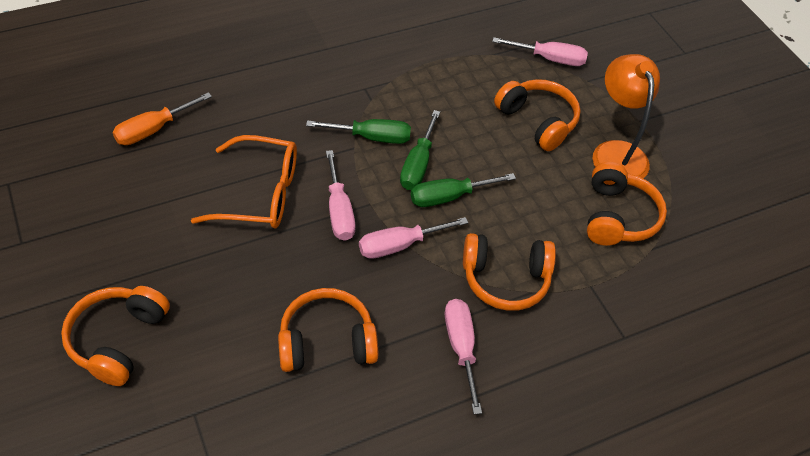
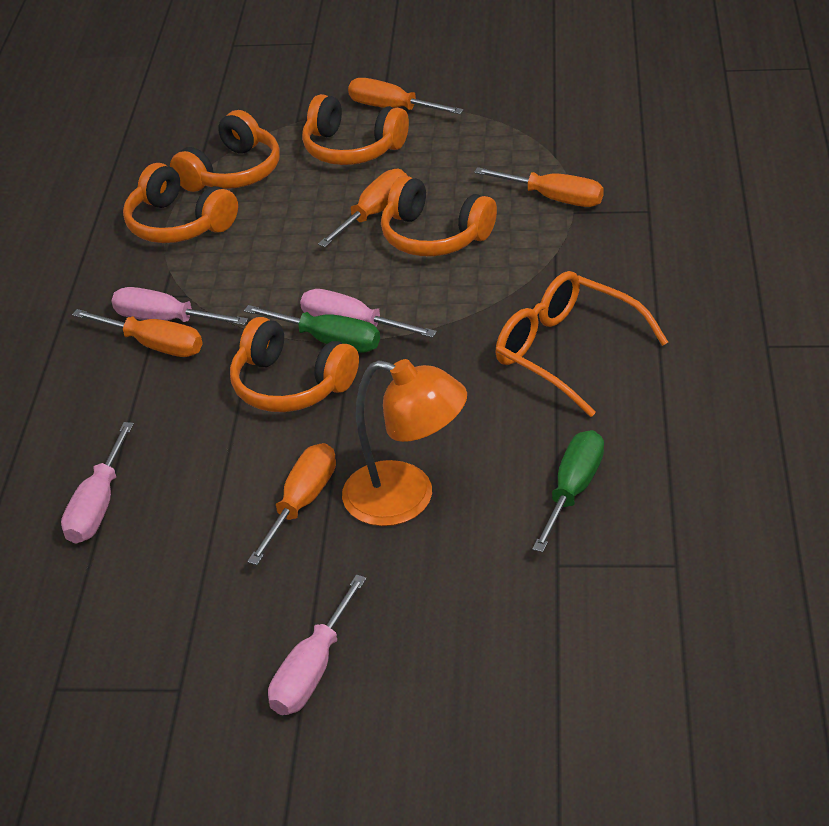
green screwdriver: [306,119,411,144] [400,110,440,190] [411,173,516,207] = 3 -> [244,305,380,353] [532,430,604,553] = 2
orange screwdriver: [113,92,212,145] = 1 -> [72,309,203,357] [247,443,336,565] [318,169,407,247] [348,78,464,114] [474,167,604,207] = 5

